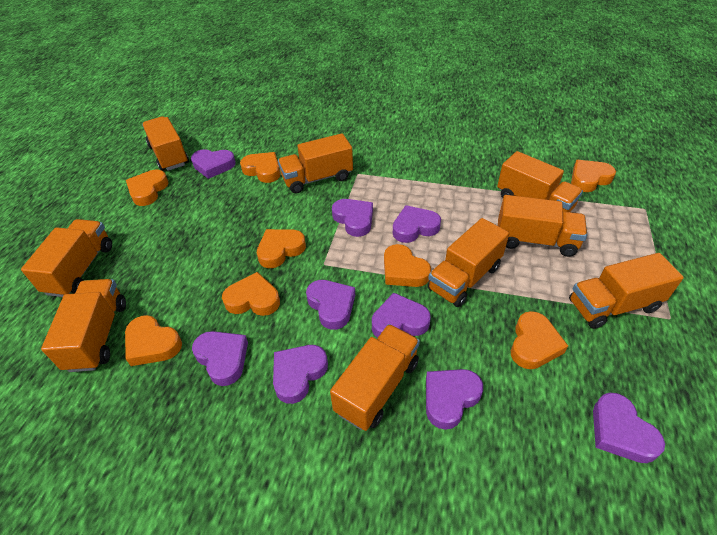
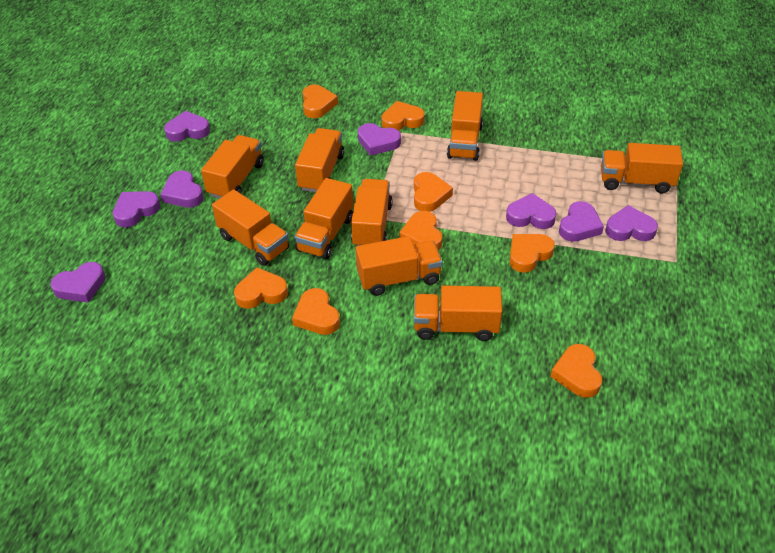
purple heart: [191,149,236,179] [192,331,248,386] [273,345,328,404] [306,280,355,330] [332,199,373,237] [372,293,431,338] [393,205,441,243] [426,369,483,430] [593,393,665,463] = 9 -> [50,262,105,303] [113,191,160,227] [160,171,204,208] [164,111,210,142] [358,123,401,156] [506,193,557,229] [559,201,604,242] [605,205,658,241] = 8

